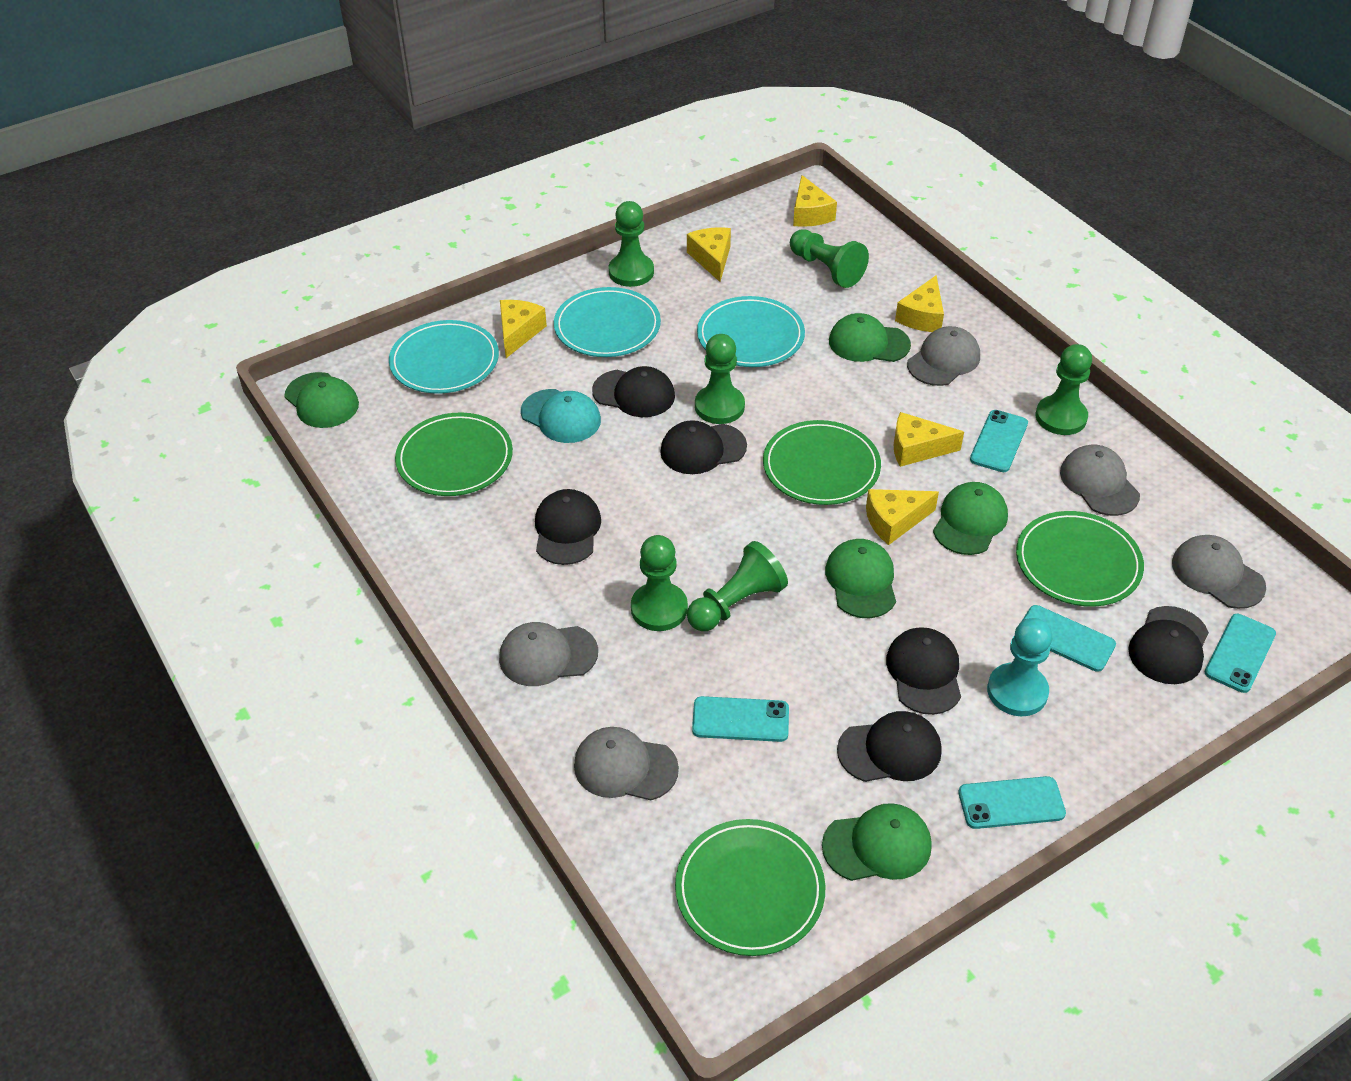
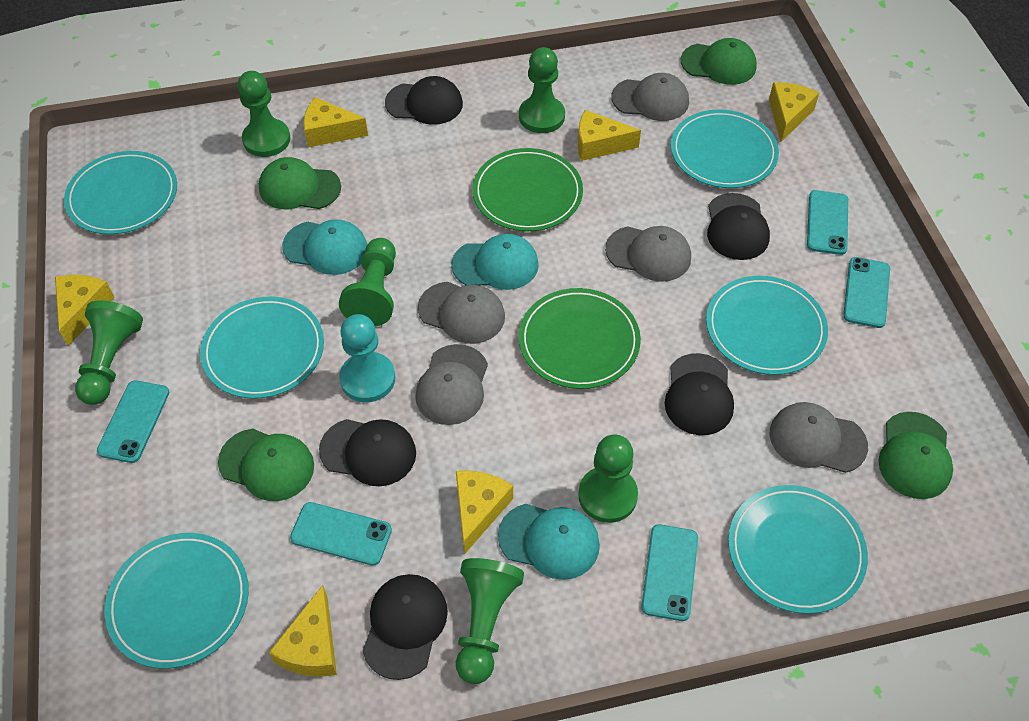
black cap: [535,489,601,565] [592,366,675,417] [660,420,747,474] [837,711,942,782] [886,627,961,715] [1128,606,1209,684] = 6 -> [319,419,416,486] [363,574,448,680] [385,76,463,125] [665,353,734,435] [707,193,770,260] = 5
green cap: [284,372,359,428] [822,803,932,881] [825,539,896,618] [829,313,911,362] [933,482,1008,555] = 5 -> [218,429,314,501] [259,157,341,209] [681,38,757,85] [878,412,953,499] = 4
green plate: [395,412,513,496] [675,819,825,956] [763,420,881,505] [1016,511,1144,607] = 4 -> [473,148,583,231] [519,288,641,389] = 2
turquoise cap: [521,389,601,443] = 1 -> [282,219,367,275] [451,234,539,290] [498,504,600,580] = 3
turquoise plate: [389,320,499,394] [554,287,661,357] [697,296,805,367] = 3 -> [64,151,177,235] [104,533,249,669] [200,297,324,399] [671,109,779,188] [706,276,828,375] [728,485,868,614] = 6

